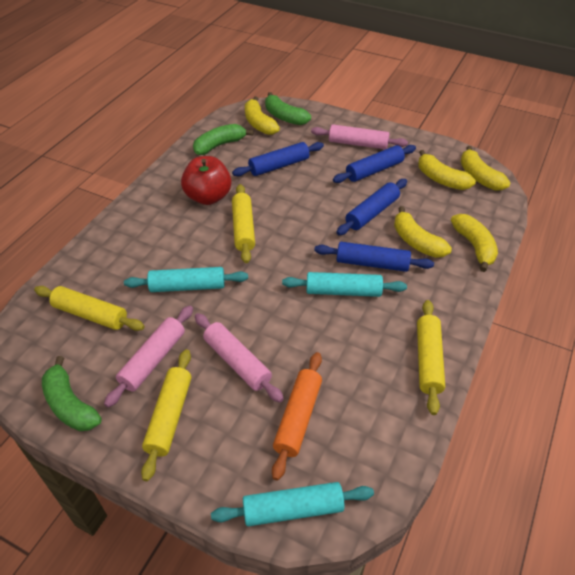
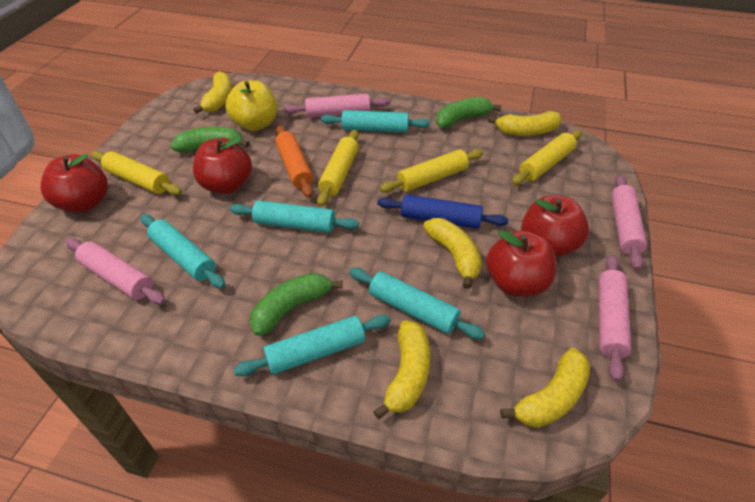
blue rolling pin: [232,142,324,176] [314,242,434,272] [333,145,416,183] [336,179,407,235] = 4 -> [377,195,508,229] = 1
pink rolling pin: [104,306,193,407] [195,313,284,403] [311,125,408,149] = 3 -> [66,238,166,305] [284,94,390,118] [599,255,631,382] [611,175,647,270] = 4
red apple: [181,156,231,205] = 1 -> [40,154,108,213] [193,137,252,194] [486,230,556,297] [521,195,589,257] = 4
turquoise rolling pin: [124,267,248,292] [211,482,374,526] [282,272,407,297] = 3 -> [140,214,225,289] [230,200,359,233] [233,315,391,376] [321,110,430,133] [349,268,485,339] = 5
yellow apple: none = 0 -> [225,80,277,131] = 1

